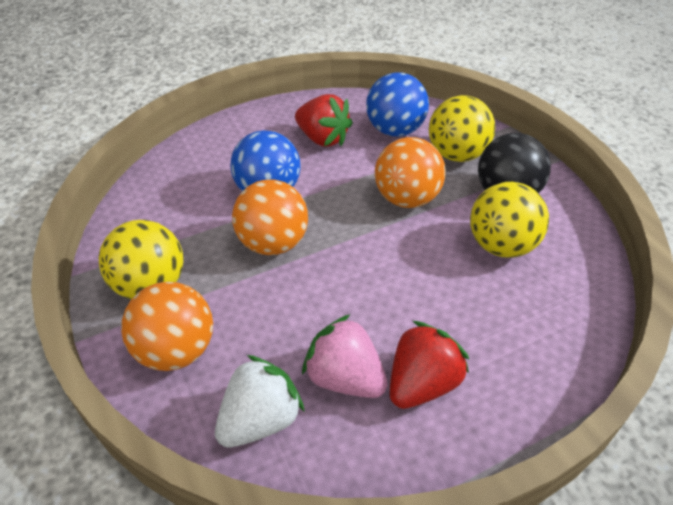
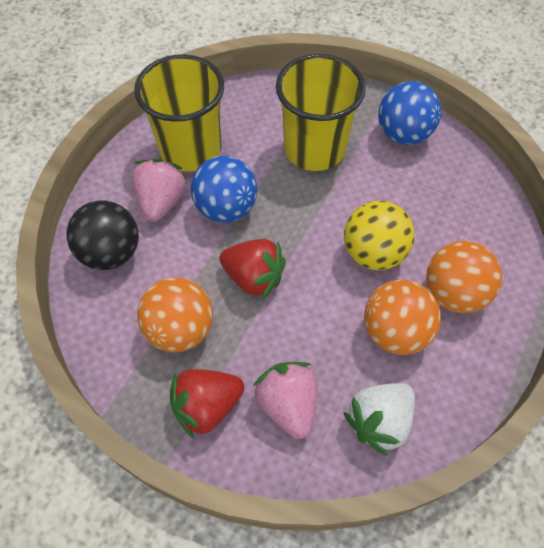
pink strawberry: [302,314,388,398] = 1 -> [132,158,187,222] [253,362,317,439] = 2
yellow ball: [99,220,183,299] [429,95,495,162] [470,182,549,258] = 3 -> [344,201,414,270] = 1
yellow cup: none = 0 -> [134,54,224,172] [276,54,366,171] = 2

